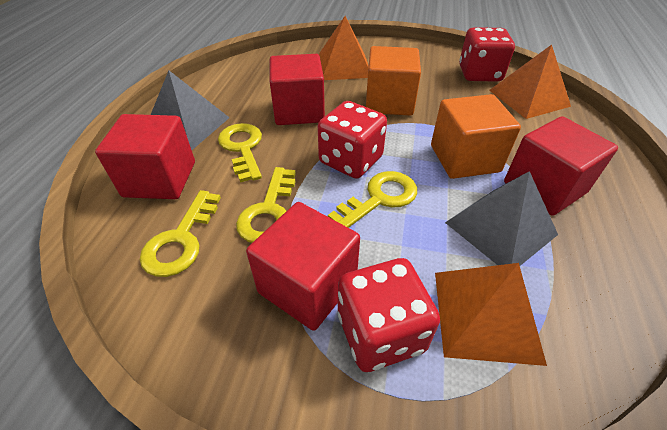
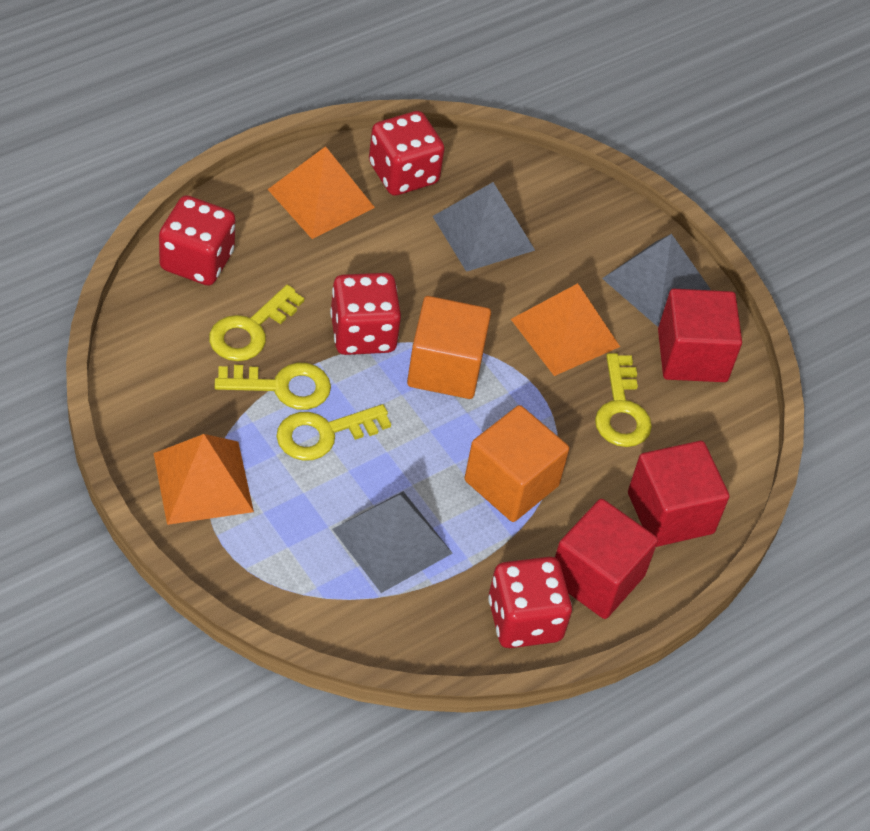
grey pyramid: [151,70,230,150] [445,171,558,266] = 2 -> [332,491,453,593] [433,182,535,272] [602,234,710,327] = 3
red cube: [95,114,195,199] [246,202,360,331] [270,54,325,125] [504,116,618,216] = 4 -> [555,499,658,619] [628,441,729,547] [658,289,742,382] = 3
red dice: [318,101,387,179] [338,258,440,372] [459,27,515,82] = 3 -> [159,195,236,286] [330,273,401,355] [369,111,444,196] [488,557,572,648] = 4

